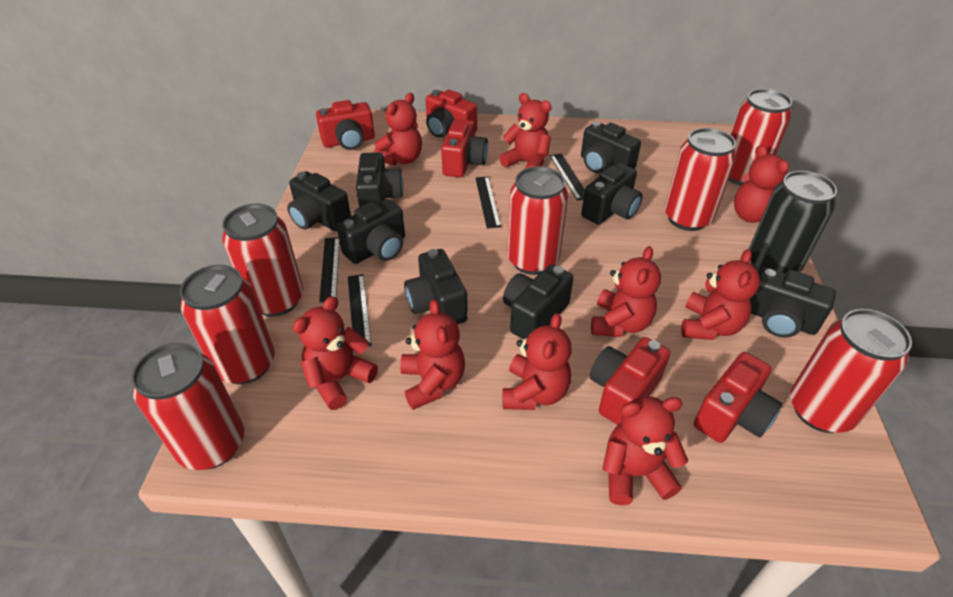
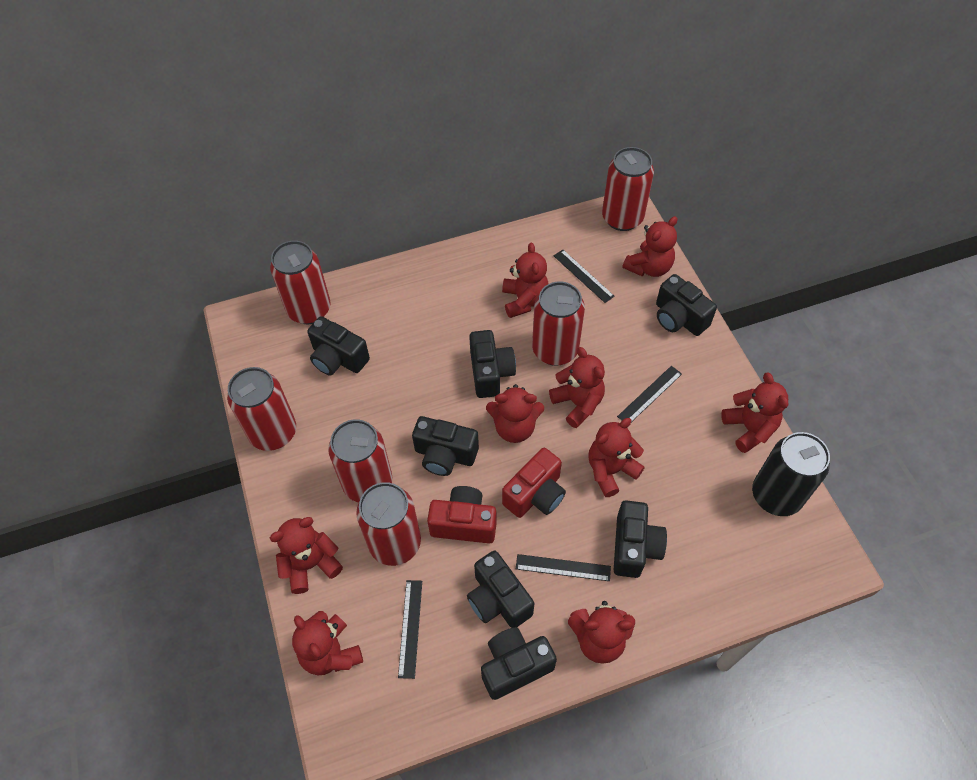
black camera: [287,171,351,231] [336,199,405,264] [356,152,403,207] [404,249,468,324] [503,264,574,339] [581,122,641,173] [581,163,643,225] [750,267,836,338] = 8 -> [307,316,370,375] [412,416,479,476] [467,551,534,628] [469,330,516,398] [481,627,557,700] [614,500,667,578] [656,274,717,336] = 7
red camera: [316,100,375,150] [425,90,477,137] [441,119,488,177] [590,337,670,425] [694,352,782,443] = 5 -> [427,486,497,544] [502,448,566,518] = 2
red can: [131,343,244,470] [180,265,275,384] [222,204,303,317] [507,166,568,275] [664,128,736,231] [729,89,792,185] [790,309,912,433] = 7 -> [227,367,296,451] [270,241,331,324] [328,419,392,502] [356,482,421,566] [532,282,585,366] [602,147,654,231] = 6

